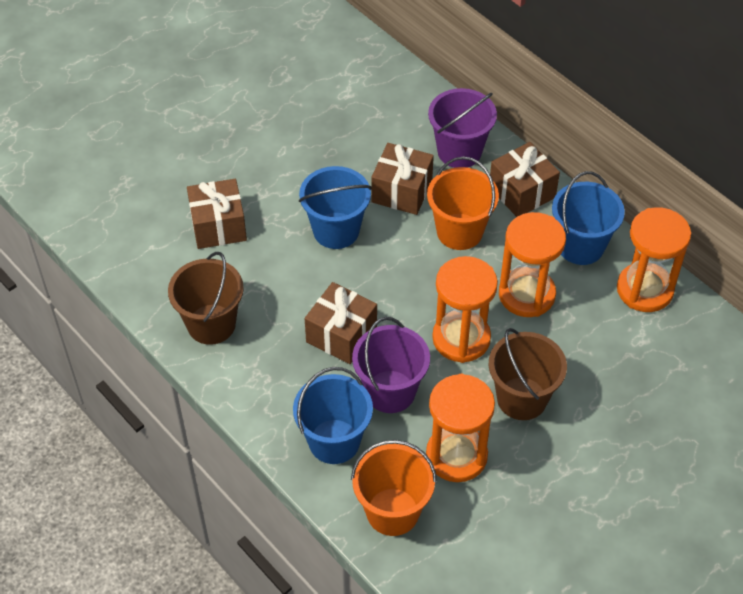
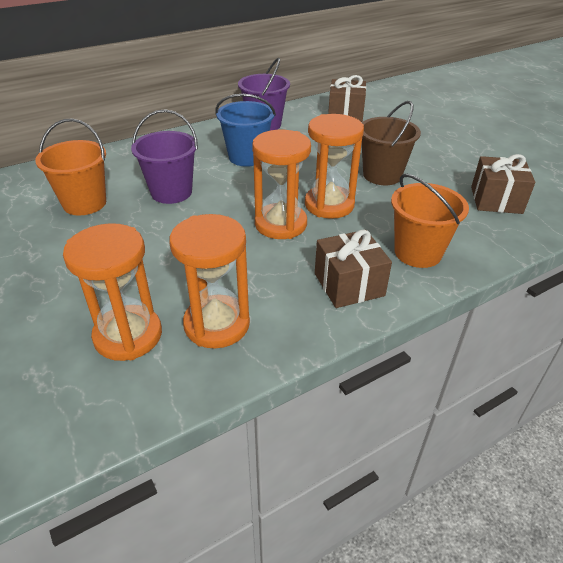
blue bucket: [293,367,373,464] [299,166,372,249] [552,171,625,265] = 3 -> [215,94,276,167] = 1
brown bucket: [168,252,244,345] [489,328,567,420] = 2 -> [362,101,421,185] = 1
brown gift: [187,179,247,249] [305,282,377,364] [371,143,434,215] [490,142,560,217] = 4 -> [315,230,392,308] [328,75,366,122] [471,154,535,214] = 3

